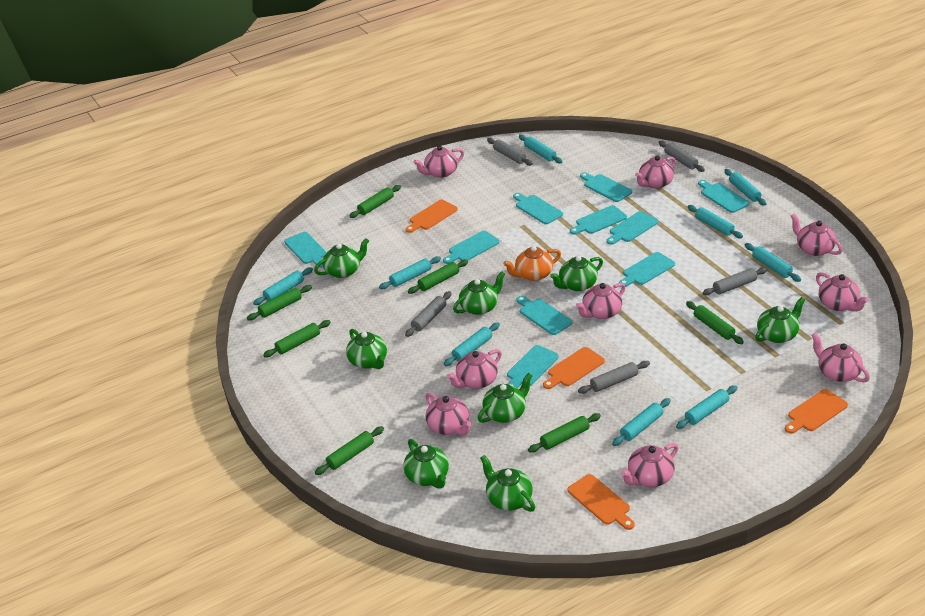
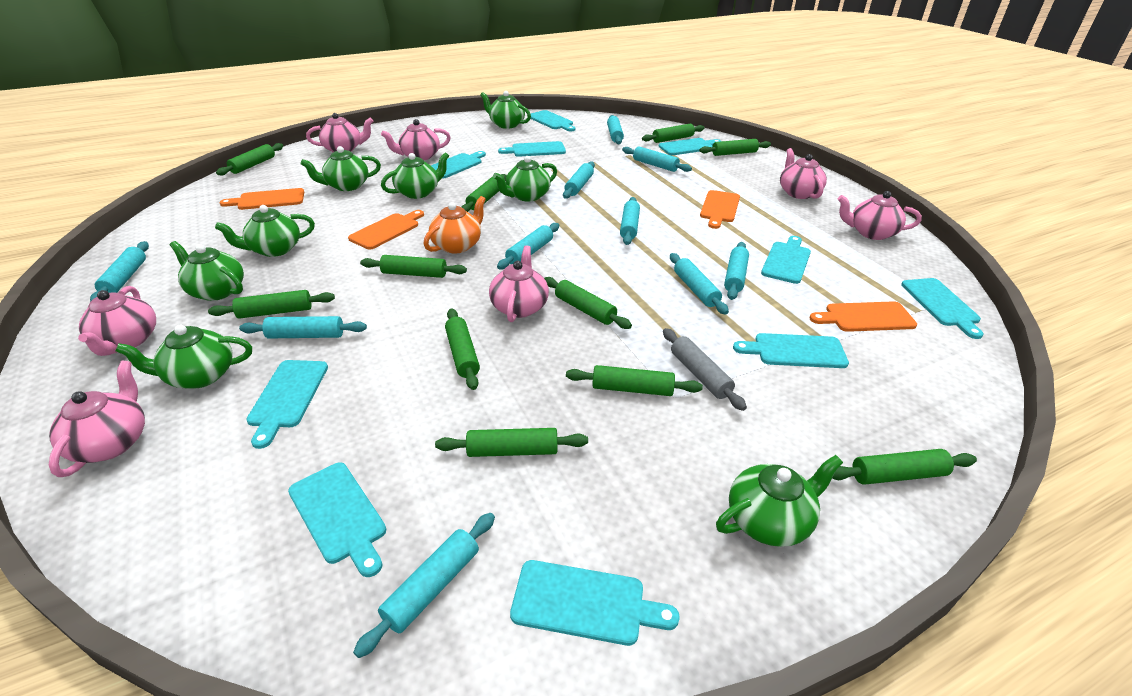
green rolling pin: [247,285,312,321] [263,320,331,358] [315,426,384,475] [349,185,401,218] [408,260,468,294] [528,413,601,453] [686,301,744,344] = 7 -> [208,290,335,319] [216,143,283,175] [360,255,467,278] [435,428,588,457] [445,308,480,390] [462,174,507,212] [544,277,632,329] [566,365,703,396] [642,123,704,143] [699,139,771,156] [832,449,977,485] = 11
grey rolling pin: [405,291,452,337] [487,138,533,166] [578,361,650,394] [658,141,705,172] [702,267,767,295] = 5 -> [663,328,747,411] = 1
pink teapot: [414,145,464,178] [425,392,472,435] [447,349,502,389] [576,283,626,319] [620,443,678,487] [635,155,676,189] [791,214,843,256] [812,332,870,383] [816,272,869,311] = 9 -> [49,361,145,477] [78,286,156,356] [306,113,373,152] [381,119,451,160] [489,246,549,322] [780,148,827,199] [838,191,922,240] = 7
turquoise rolling pin: [253,267,313,305] [379,256,441,289] [444,323,500,366] [519,135,563,164] [612,398,671,446] [676,385,737,429] [687,205,743,238] [724,169,766,206] [745,243,801,282] = 9 -> [90,241,149,302] [239,316,367,338] [353,513,495,658] [497,223,559,269] [563,161,595,199] [607,115,624,144] [620,197,640,245] [622,146,692,172] [670,253,729,315] [724,242,749,300] = 10

